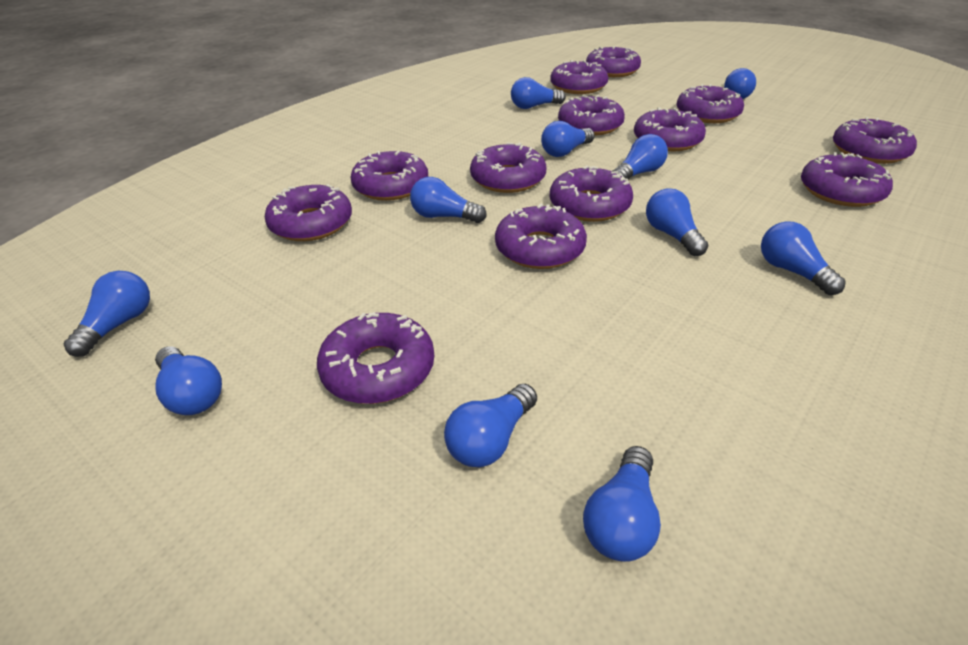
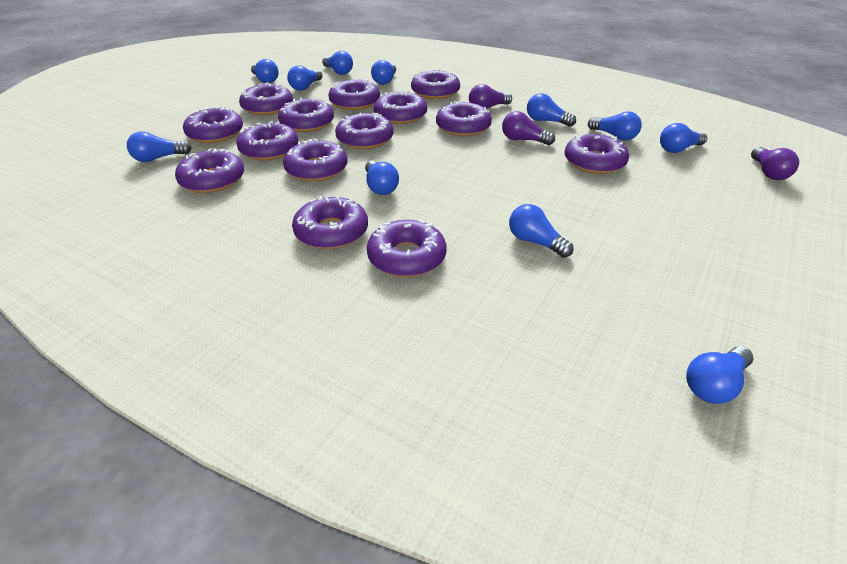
purple donut: [265,184,352,241] [317,312,434,404] [350,151,428,201] [470,143,546,193] [495,204,587,269] [550,60,608,94] [550,165,633,222] [558,95,625,135] [586,46,641,77] [634,108,706,151] [676,84,744,123] [801,152,893,207] [833,117,917,164] = 13 -> [175,148,244,193] [183,106,243,143] [236,121,298,161] [239,82,293,115] [278,98,334,132] [283,139,348,181] [292,196,368,249] [328,79,380,110] [335,113,394,149] [367,220,446,277] [374,91,427,124] [411,69,460,99] [436,101,492,136] [565,134,629,174] = 14
purple light bulb: none = 0 -> [469,84,512,109] [502,111,555,145] [751,147,799,180] = 3

